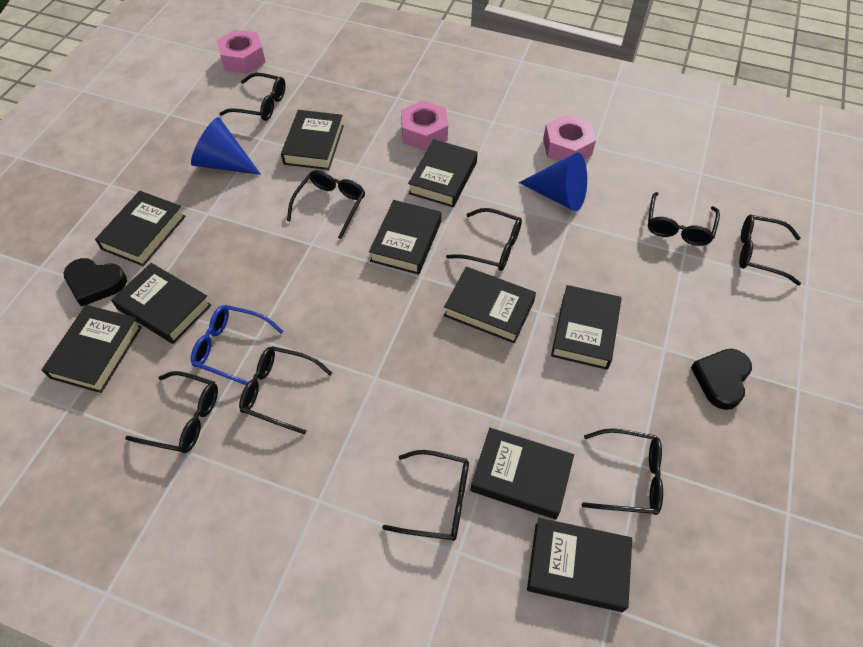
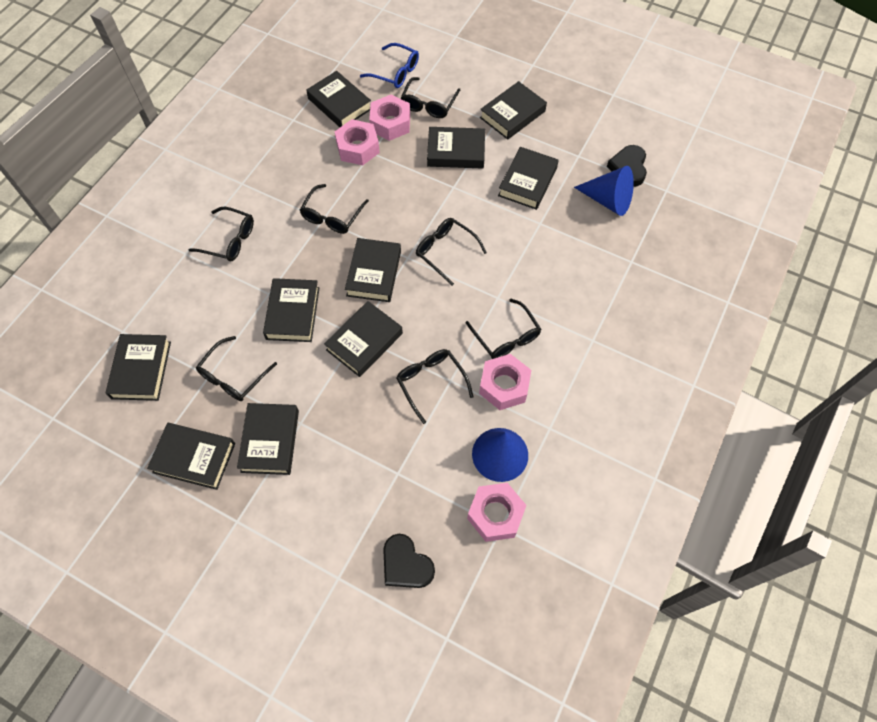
black glasses: [125,371,218,453] [219,73,285,121] [239,346,332,435] [287,170,365,239] [382,450,469,541] [446,208,522,271] [582,428,663,515] [648,192,720,246] [739,215,801,285] = 9 -> [189,207,254,261] [196,336,277,401] [300,184,369,234] [396,349,474,424] [401,77,460,118] [416,218,487,286] [466,299,541,359] = 7
pink nut: [216,30,266,74] [401,100,448,151] [543,114,596,161] = 3 -> [335,119,380,165] [369,95,410,141] [467,483,526,542] [479,354,531,410] = 4

